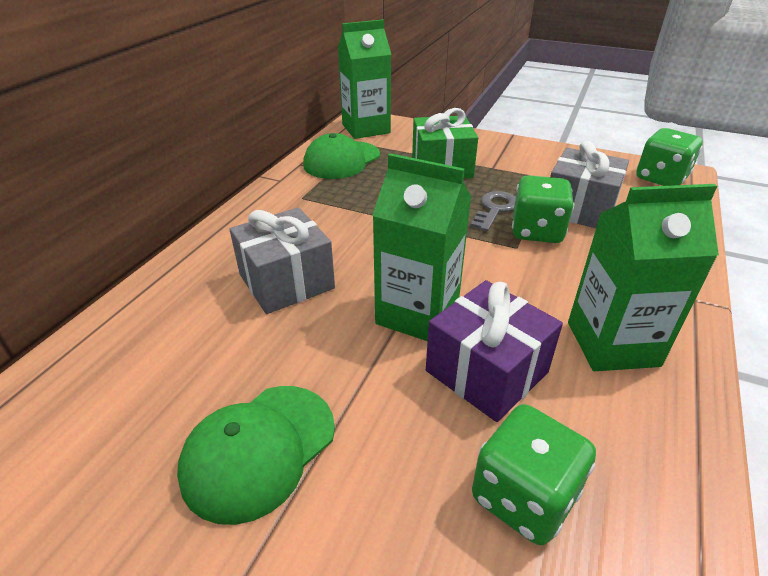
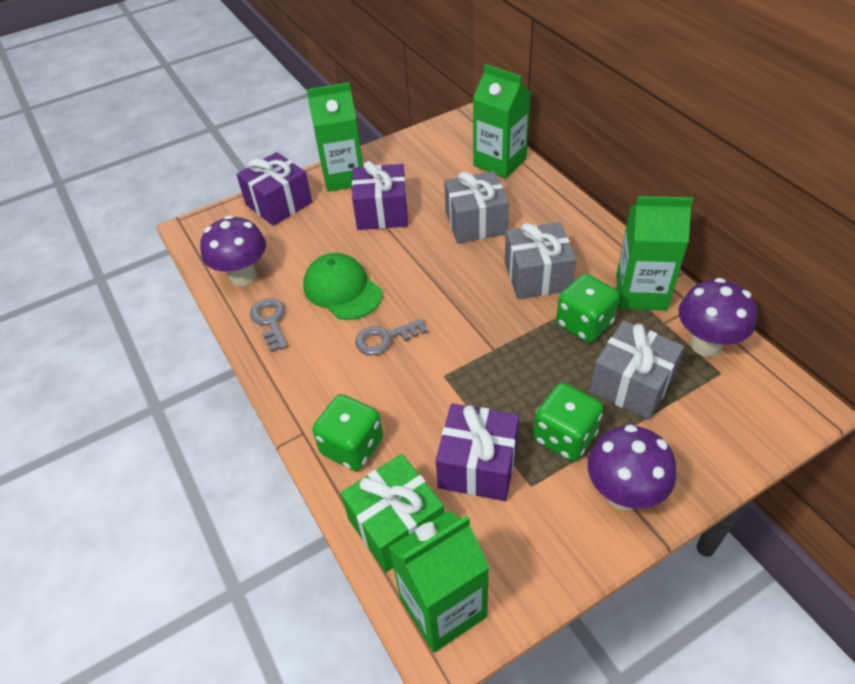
green cap: [177,386,335,525] [303,133,380,179] = 2 -> [303,253,382,320] = 1
green carton: [338,20,391,139] [372,153,471,341] [568,184,719,371] = 3 -> [307,82,363,192] [388,511,489,653] [473,64,531,179] [616,196,693,311] = 4
grey gift: [229,207,335,314] [550,141,629,228] = 2 -> [444,171,509,243] [505,222,577,299] [590,320,685,420] = 3
grey key: [470,191,516,232] = 1 -> [250,298,288,352] [355,319,428,355] = 2
purple gift: [426,280,563,422] = 1 -> [236,152,312,226] [352,161,408,230] [436,403,520,501] = 3
purple mushroom: none = 0 -> [200,215,266,286] [588,425,676,511] [679,278,757,357] = 3

